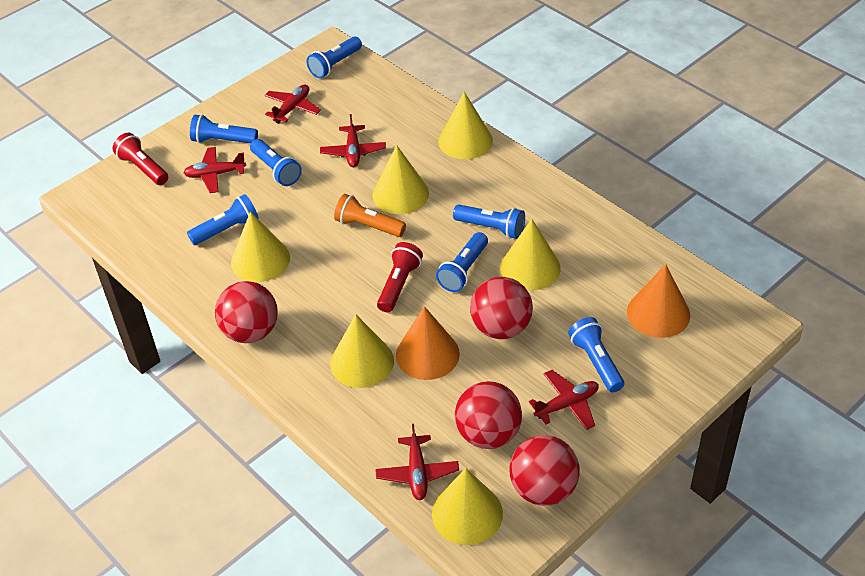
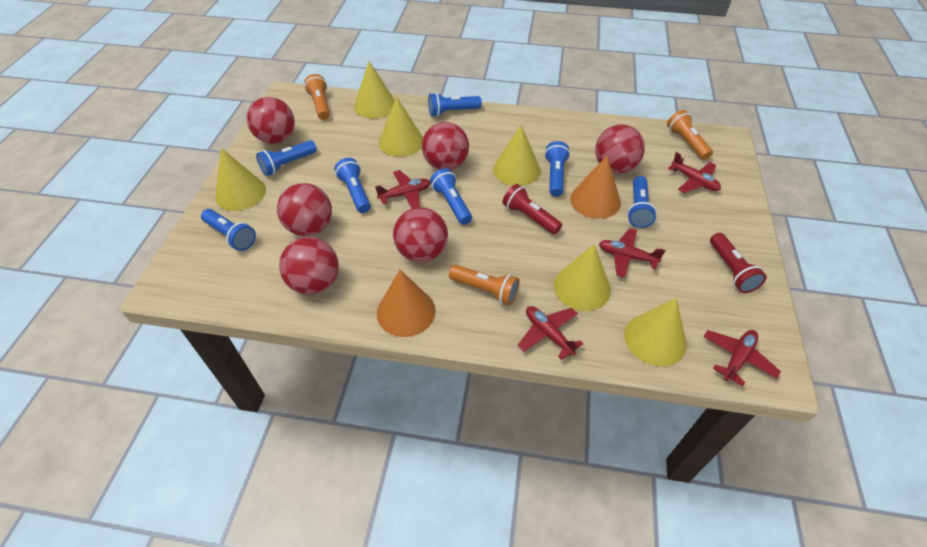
orange flashlight: [334,194,406,237] = 1 -> [304,74,330,120] [449,265,520,305] [667,110,713,160] = 3
red ball: [215,281,278,343] [455,381,522,449] [470,277,533,339] [509,435,580,506] = 4 -> [247,97,295,144] [277,183,332,236] [279,237,339,295] [393,207,448,262] [422,122,469,170] [595,124,645,173] = 6

